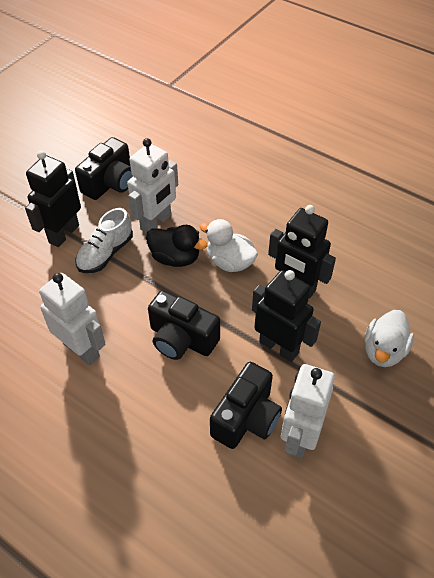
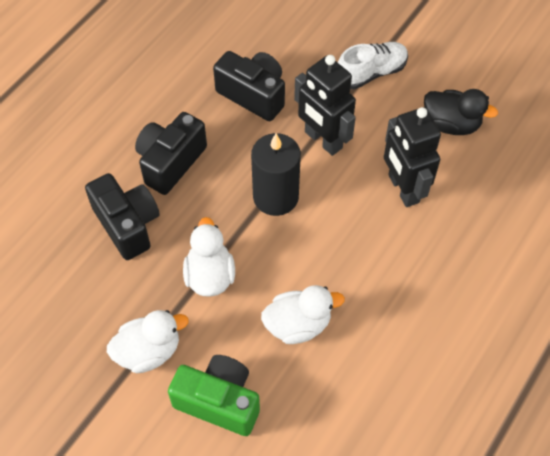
black candle: none = 0 -> [251,133,301,216] = 1
black robot: [25,150,81,247] [252,270,321,362] [268,205,336,298] = 3 -> [294,55,356,156] [384,107,441,207] = 2
green camera: none = 0 -> [168,355,260,436] = 1
white duck: [200,219,258,272] [365,310,414,367] = 2 -> [107,310,189,373] [183,217,235,297] [261,285,345,344] = 3
white robot: [39,273,105,365] [127,138,178,233] [281,364,335,459] = 3 -> none = 0

